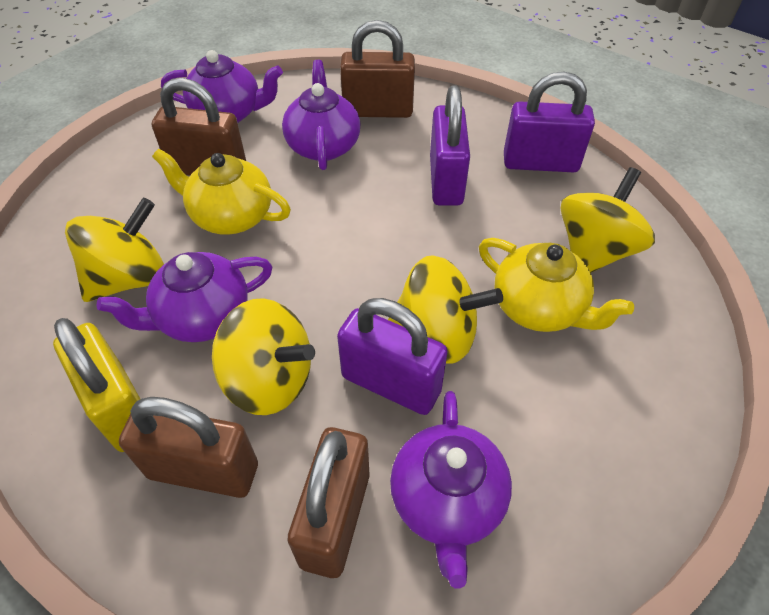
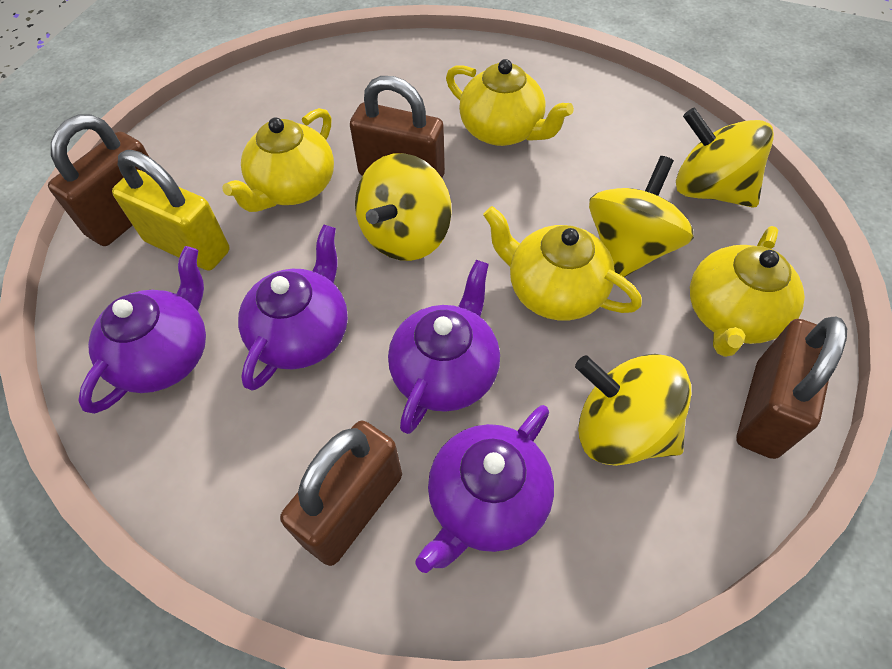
purple padlock: [337,298,448,415] [430,86,470,206] [504,72,595,172] = 3 -> none = 0
yellow teapot: [152,149,291,235] [479,238,634,332] = 2 -> [222,108,334,212] [446,59,574,146] [483,206,642,320] [690,226,805,357] = 4

